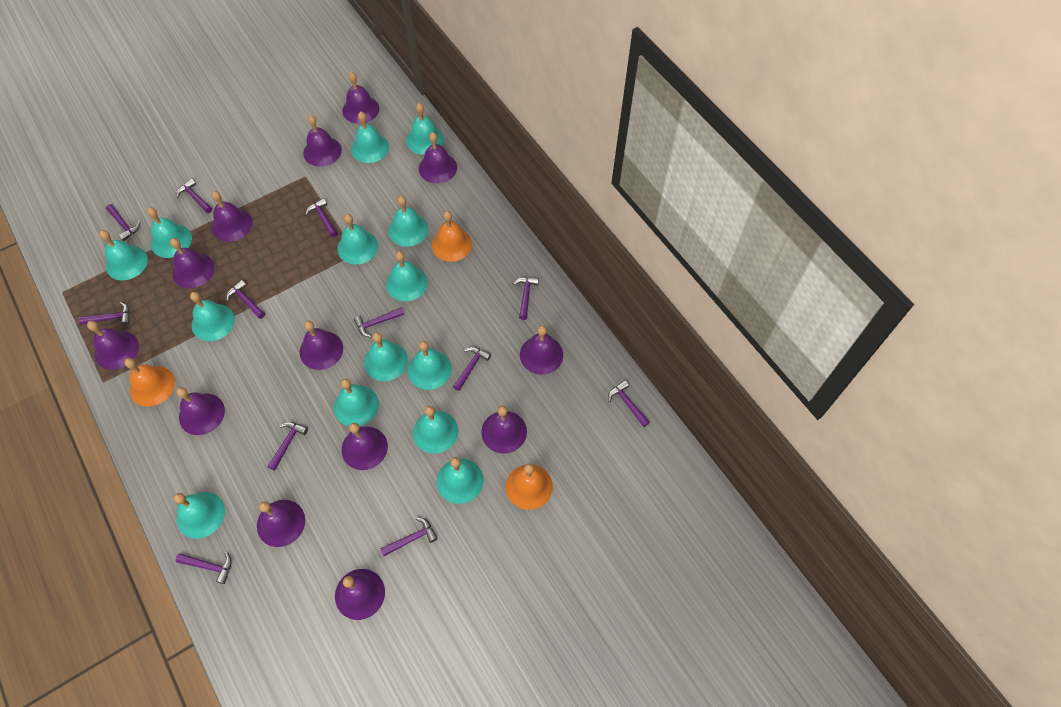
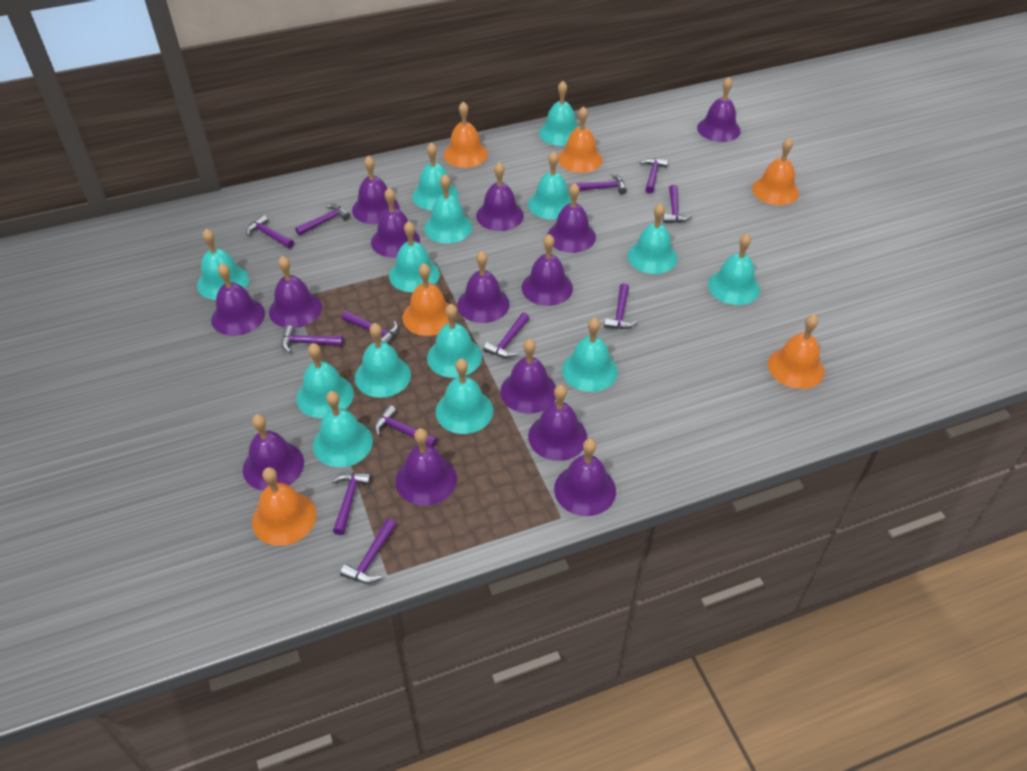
orange bell: [124,358,175,407] [432,211,472,262] [506,463,553,510] = 3 -> [252,467,316,546] [402,263,449,336] [444,101,488,168] [558,106,602,173] [752,137,799,205] [768,315,824,389] = 6
purple bell: [87,321,139,370] [170,238,215,288] [176,387,225,435] [211,191,252,242] [257,500,305,547] [300,321,343,370] [303,115,342,167] [335,569,385,620] [342,72,379,124] [342,423,388,470] [419,132,457,184] [481,406,527,453] [520,325,563,375] = 13 -> [211,263,265,336] [243,414,304,491] [269,256,322,328] [352,156,399,224] [371,188,420,258] [395,428,457,506] [457,251,510,323] [476,162,524,231] [500,339,556,414] [522,234,573,306] [528,385,587,461] [547,183,596,253] [554,439,616,516] [697,77,741,142] = 14

